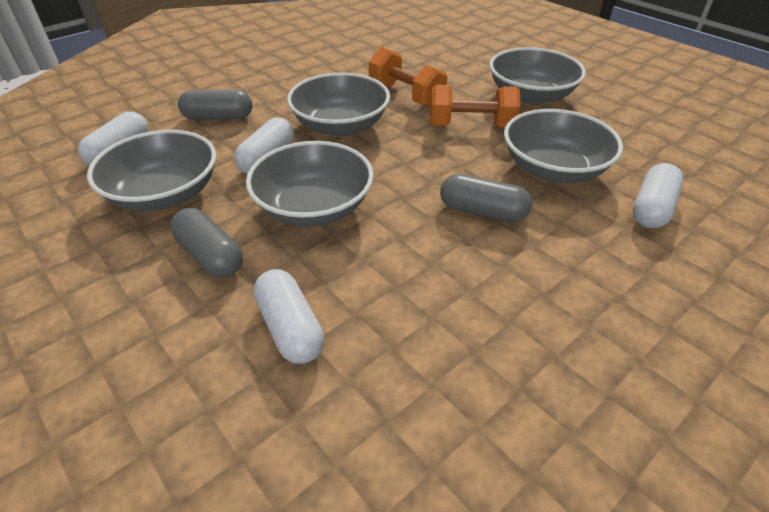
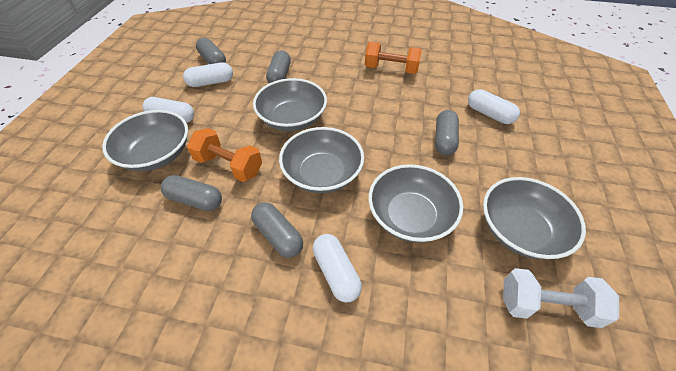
grey capsule: [170,208,243,278] [178,90,252,120] [440,174,532,222] = 3 -> [161,175,222,211] [196,38,226,64] [251,202,303,258] [266,50,291,83] [435,110,459,155] = 5
white dumbbell: none = 0 -> [503,268,619,328] = 1

